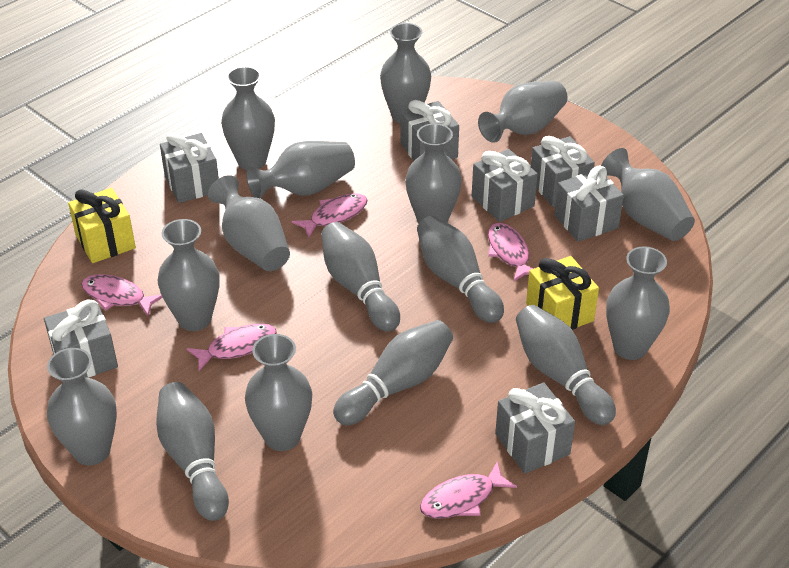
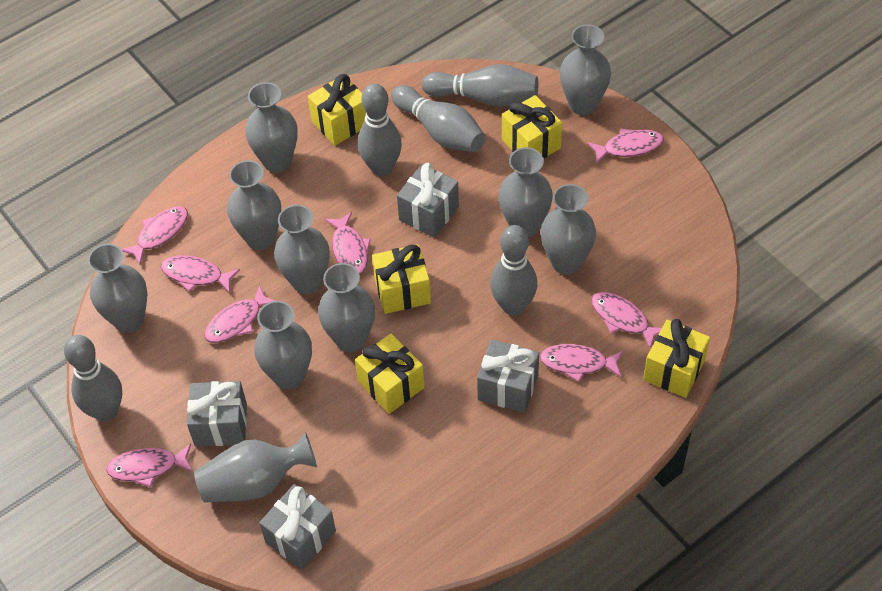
grey gift: [44,300,118,378] [160,132,219,203] [401,100,459,161] [472,149,538,222] [495,382,575,474] [531,136,595,207] [555,166,624,242] = 7 -> [187,381,247,446] [259,484,336,570] [397,163,459,238] [477,339,539,413] = 4
grey vase: [47,348,117,465] [158,219,220,331] [208,175,290,271] [221,66,275,170] [245,334,312,451] [246,141,355,198] [380,23,431,124] [405,123,462,224] [478,81,567,143] [601,148,695,241] [606,246,670,360] = 11 -> [88,244,147,333] [194,432,317,503] [227,160,281,250] [245,82,298,173] [254,301,312,390] [274,205,330,294] [318,263,375,352] [498,147,553,237] [541,184,596,274] [560,24,611,115] = 10
pink fish: [81,274,163,316] [187,324,277,371] [292,193,367,238] [420,461,517,519] [488,223,533,281] = 5 -> [106,444,193,487] [122,206,188,264] [161,255,240,293] [204,285,275,343] [324,212,371,275] [539,344,623,382] [587,128,664,164] [591,292,662,348] = 8
yellow gift: [68,188,136,263] [526,256,599,330] = 2 -> [308,74,366,146] [355,333,425,414] [372,244,431,314] [502,95,562,158] [643,319,710,398] = 5

